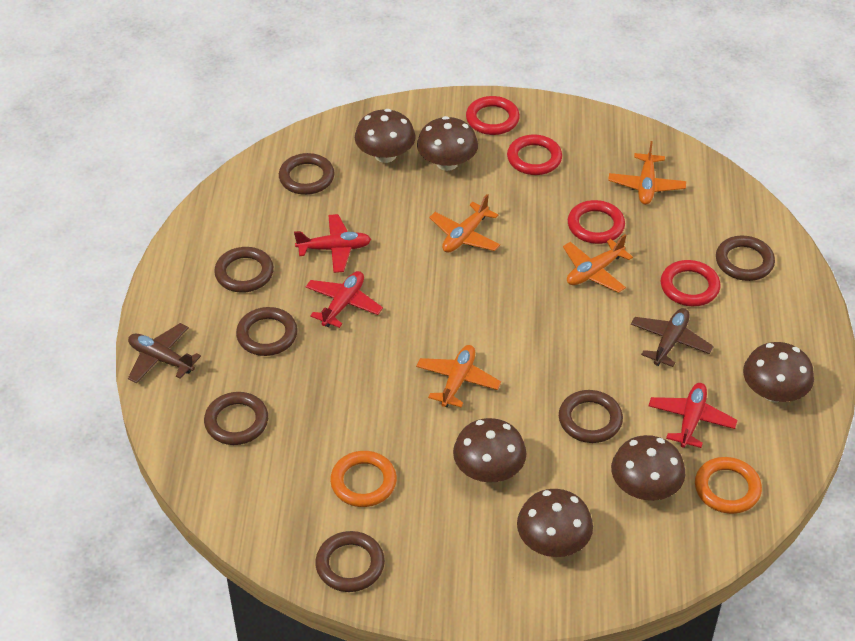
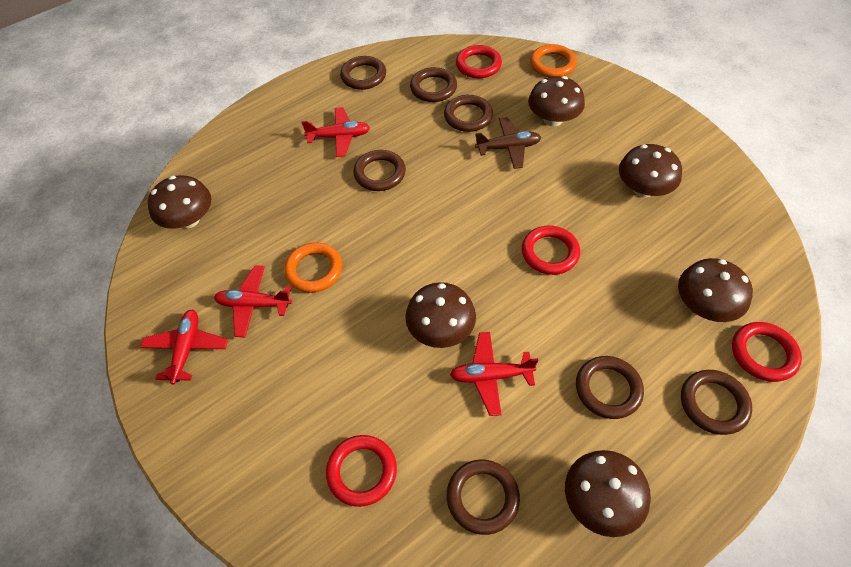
brown plane: [128,323,201,384] [631,308,714,367] = 2 -> [475,117,541,169] = 1
orange plane: [416,345,501,407] [429,194,500,253] [563,234,633,293] [608,141,686,205] = 4 -> none = 0
red plane: [294,214,371,273] [306,271,383,328] [648,383,737,448] = 3 -> [140,310,228,384] [214,265,292,337] [301,107,370,157] [450,332,538,416] = 4

